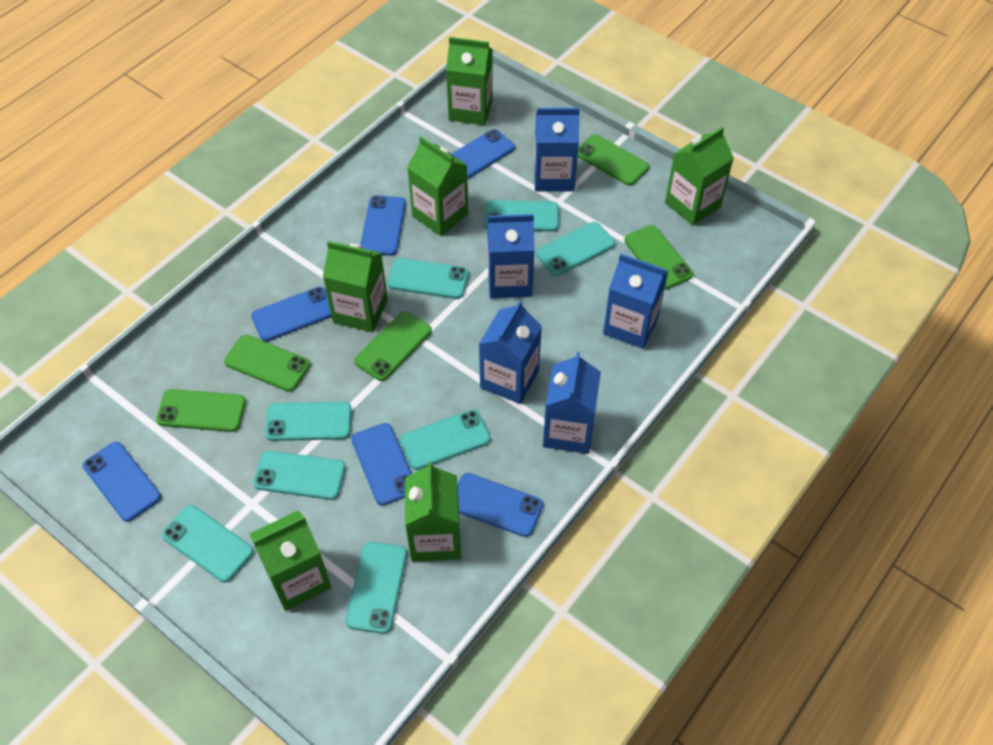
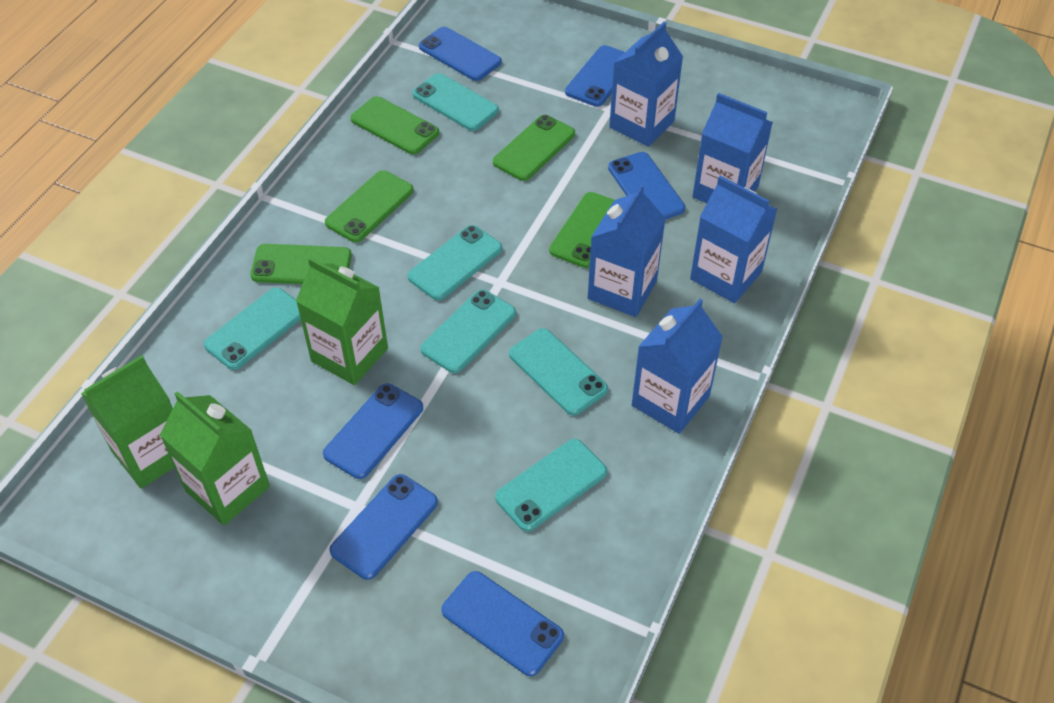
green carton: [250,510,331,611] [323,241,388,332] [405,461,461,561] [407,137,468,236] [446,37,493,125] [665,127,734,226] = 6 -> [81,355,174,489] [160,391,270,525] [296,257,388,385] = 3
turquoise phone: [162,505,254,582] [253,450,346,500] [265,402,352,441] [346,542,407,634] [388,258,469,299] [400,410,491,470] [484,200,559,232] [536,222,615,276] = 8 -> [204,287,301,370] [408,225,502,300] [412,73,499,131] [420,289,516,373] [495,439,607,532] [509,328,608,415] = 6

